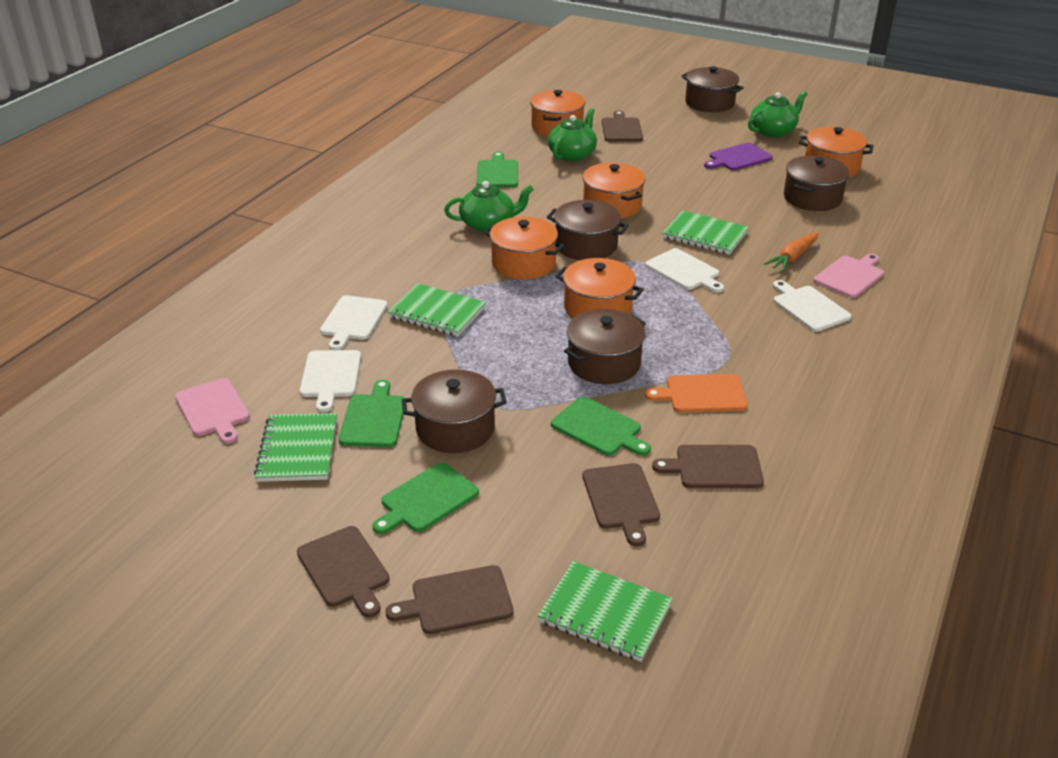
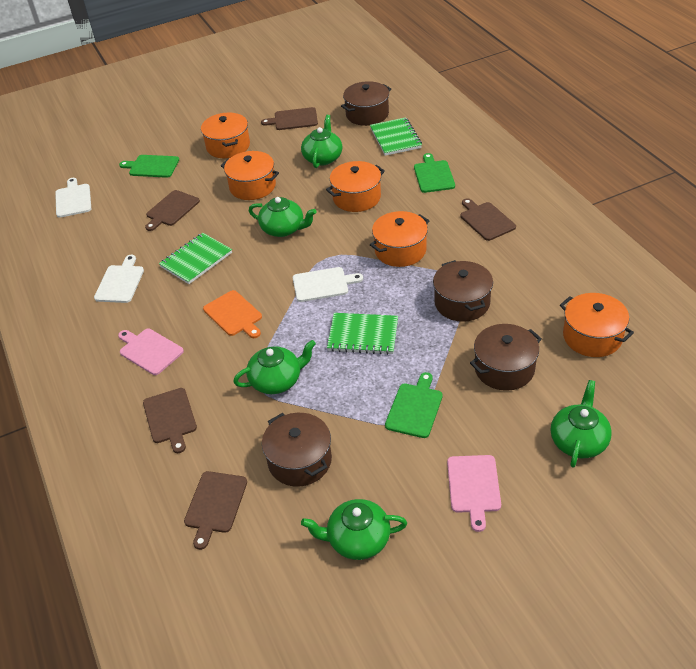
brown pot: [402,369,507,453] [547,200,629,260] [564,309,646,384] [681,66,744,112] [784,156,850,211] = 5 -> [262,413,332,487] [341,81,391,126] [433,260,493,322] [470,324,542,391] = 4
green cutting board: [339,380,405,447] [372,462,479,534] [477,152,518,187] [551,397,651,456] = 4 -> [119,155,179,178] [385,372,443,438] [414,153,455,193] = 3
green notebook: [254,413,337,482] [388,284,486,336] [538,561,673,662] [663,210,749,255] = 4 -> [159,233,232,284] [327,313,398,355] [370,117,422,156] = 3
green teapot: [444,181,534,232] [548,108,597,162] [748,91,808,137] = 3 -> [233,340,316,394] [249,197,317,237] [301,115,342,168] [301,499,407,560] [551,380,612,468] = 5
orange carrot: [764,232,818,272] = 1 -> none = 0
purple cutting board: [704,143,773,170] = 1 -> none = 0
white cutting board: [300,350,361,413] [320,295,388,350] [645,248,724,293] [773,280,851,332] = 4 -> [55,178,91,218] [94,255,144,303] [293,267,363,302] = 3

